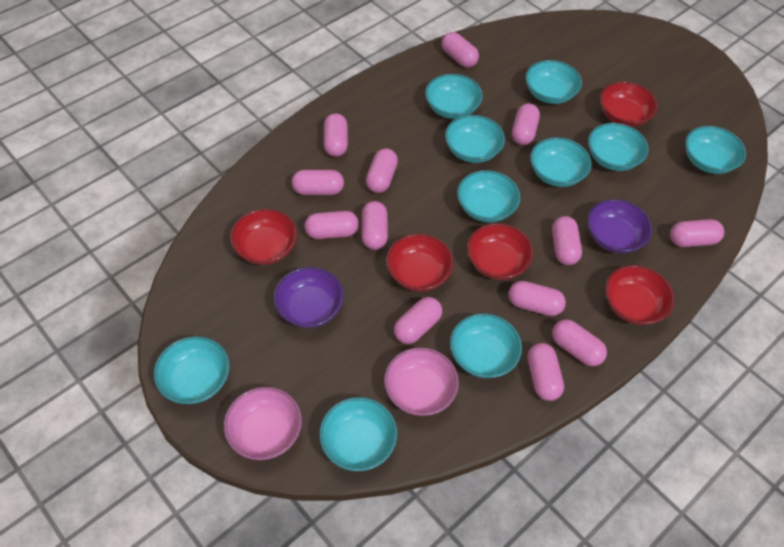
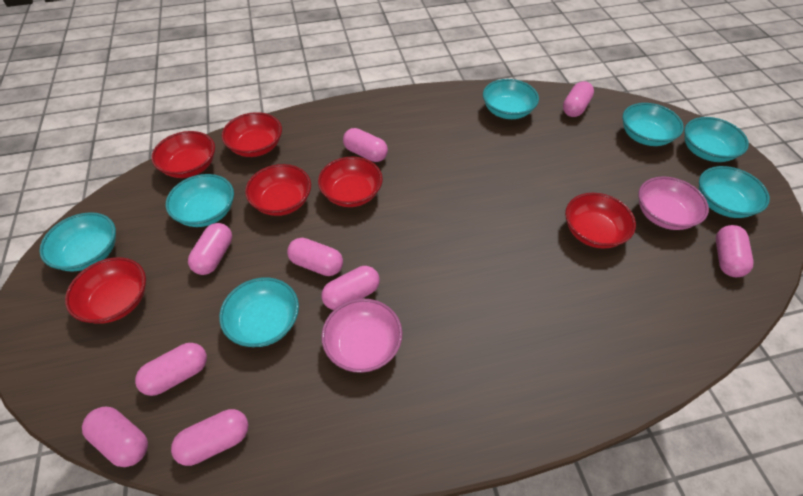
pink capsule: [292,170,344,195] [305,211,359,239] [324,113,348,157] [362,201,388,250] [366,149,398,193] [394,297,442,344] [442,32,479,68] [509,281,566,316] [512,104,540,145] [528,343,564,401] [552,216,582,265] [552,319,607,366] [670,219,724,247] = 13 -> [82,407,148,467] [135,343,207,396] [171,409,248,466] [188,223,232,275] [287,238,343,276] [322,266,380,310] [343,128,388,162] [563,81,594,117] [716,225,753,277] = 9
purple bowl: [274,267,344,328] [587,199,653,253] = 2 -> none = 0
red bowl: [230,209,297,265] [386,234,454,291] [467,223,534,280] [600,82,658,127] [605,265,675,325] = 5 -> [65,257,146,324] [151,131,215,178] [222,112,282,157] [245,164,311,216] [318,157,383,207] [565,193,636,248] = 6
turquoise bowl: [154,336,230,404] [319,397,397,471] [425,74,483,119] [445,115,505,163] [450,313,522,378] [457,170,521,222] [525,60,582,104] [530,137,592,187] [588,123,649,171] [685,126,746,174] = 10 -> [39,212,116,271] [166,174,234,227] [219,277,299,347] [483,79,539,119] [623,103,684,146] [684,117,749,162] [699,166,770,218] = 7

